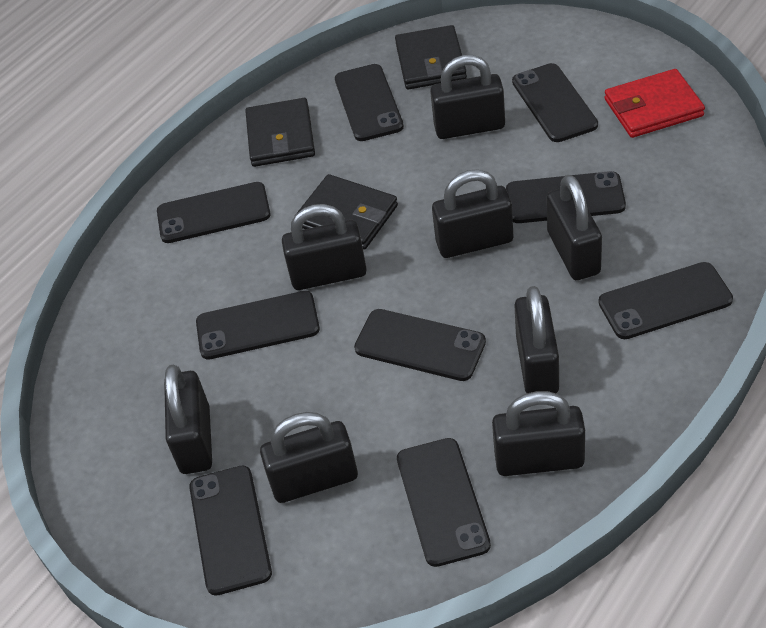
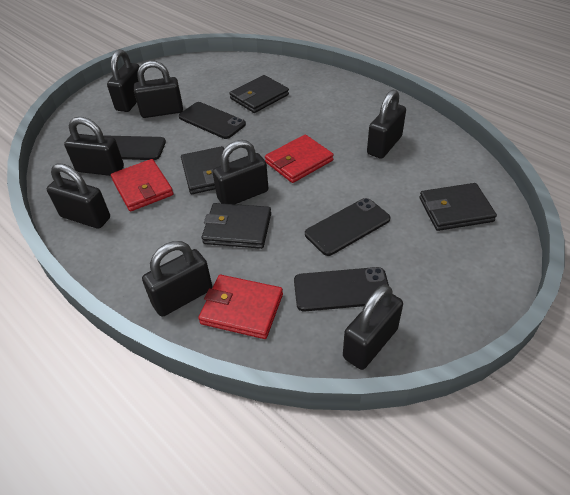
black phone: [157,182,271,243] [189,465,272,596] [196,291,320,360] [335,64,404,141] [354,309,486,381] [397,438,491,567] [506,171,626,223] [512,63,598,142] [599,262,733,339] = 9 -> [104,135,166,160] [179,102,246,139] [294,267,389,312] [305,198,390,256] = 4
black wallet: [245,98,315,167] [294,174,398,250] [395,25,467,89] = 3 -> [181,146,229,194] [202,203,271,249] [230,75,289,113] [419,183,497,231] = 4
red wallet: [605,69,705,138] = 1 -> [111,159,174,211] [198,275,283,339] [265,135,334,183] = 3

